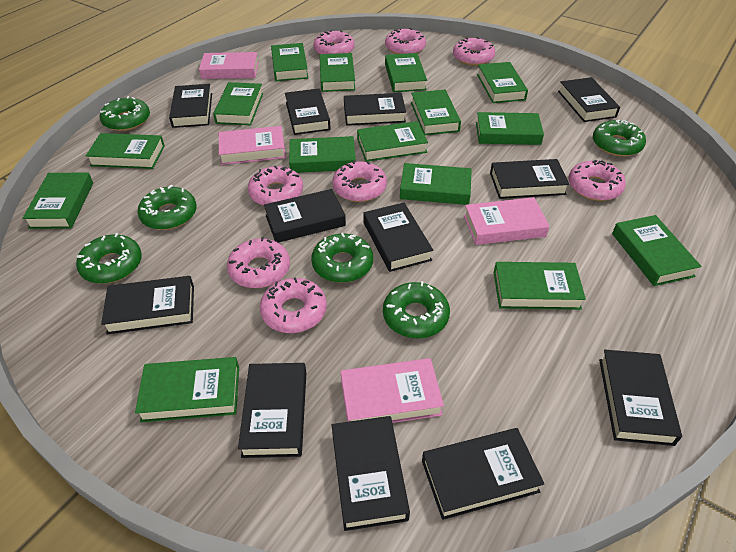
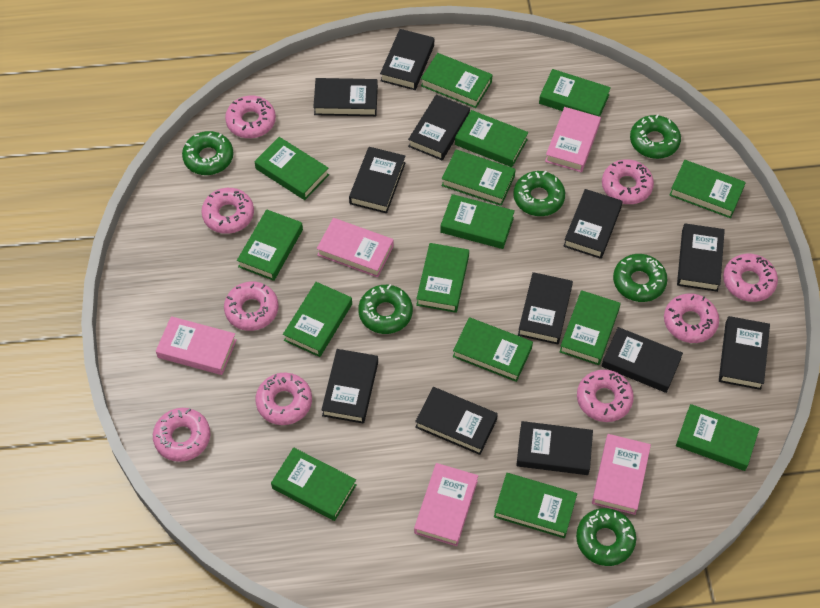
pink book: [199,52,259,79] [219,126,286,165] [341,358,444,423] [464,197,549,245] = 4 -> [156,316,237,375] [317,218,394,277] [414,463,478,546] [545,107,601,172] [592,434,651,515] = 5
pink donut: [227,237,290,288] [248,165,303,206] [260,278,327,333] [313,30,355,54] [332,160,387,202] [385,28,426,54] [453,37,495,66] [569,160,626,201] = 8 -> [153,408,210,462] [201,188,254,234] [224,282,279,331] [225,96,276,138] [256,373,312,425] [577,370,634,422] [602,159,654,204] [664,293,719,343] [723,254,778,302] = 9

